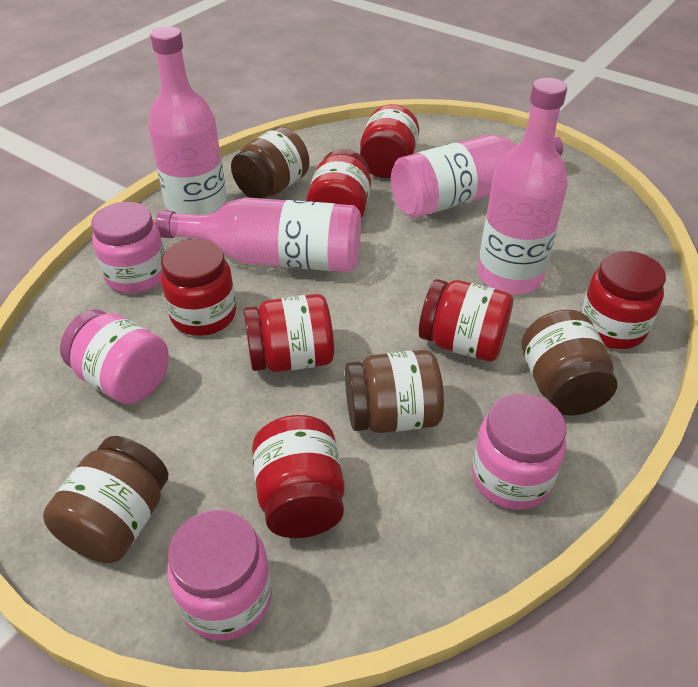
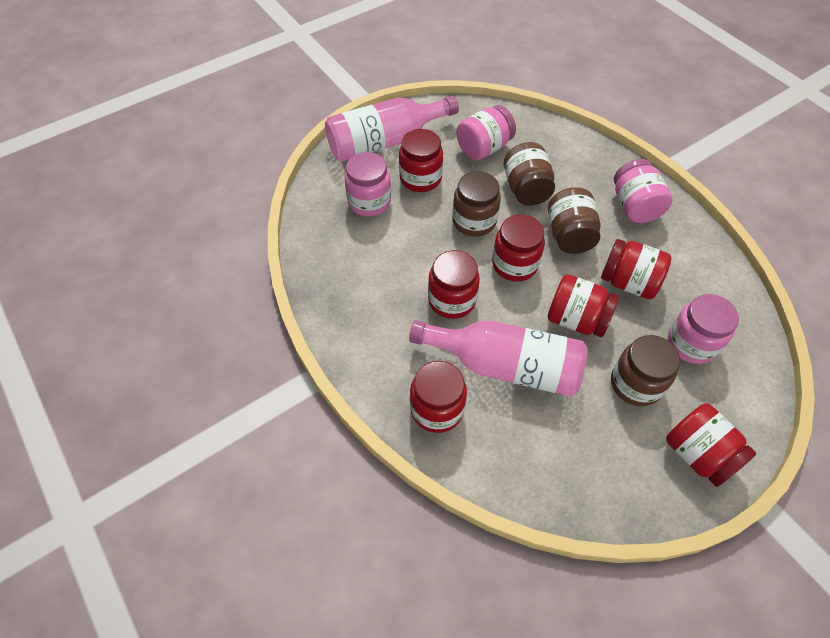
pink bottle: [148,27,227,215] [155,197,361,272] [391,135,563,218] [478,78,568,295] = 4 -> [325,96,459,162] [409,320,588,396] = 2

